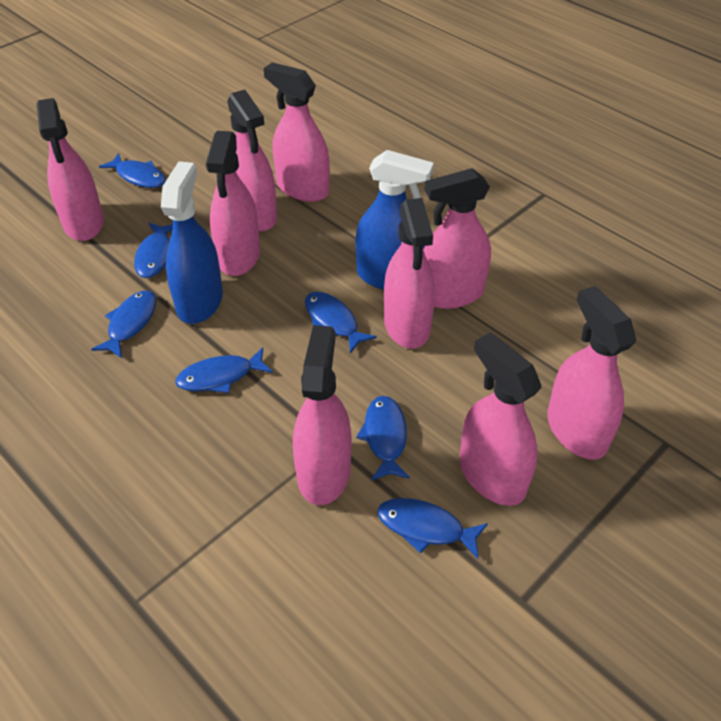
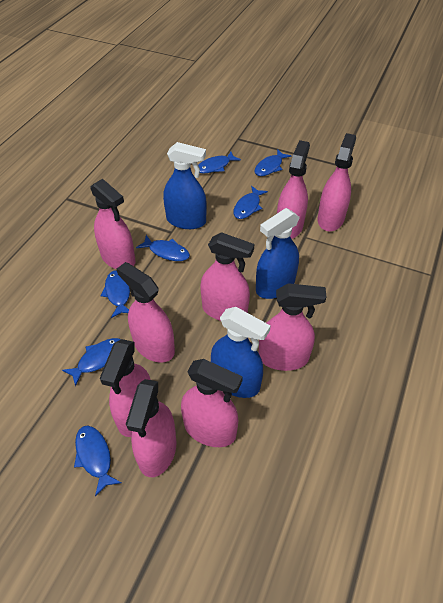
blue spray bottle: [161,161,223,324] [355,150,434,290] = 2 -> [163,142,207,229] [211,307,271,398] [256,208,300,299] = 3

